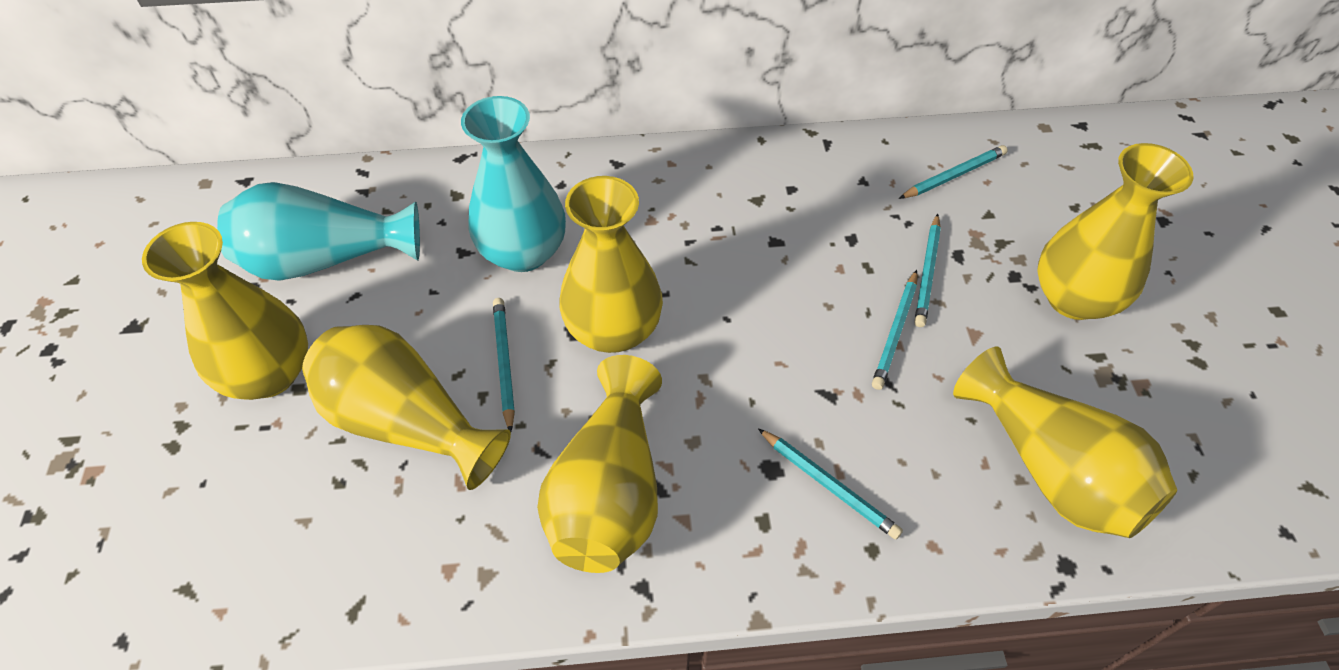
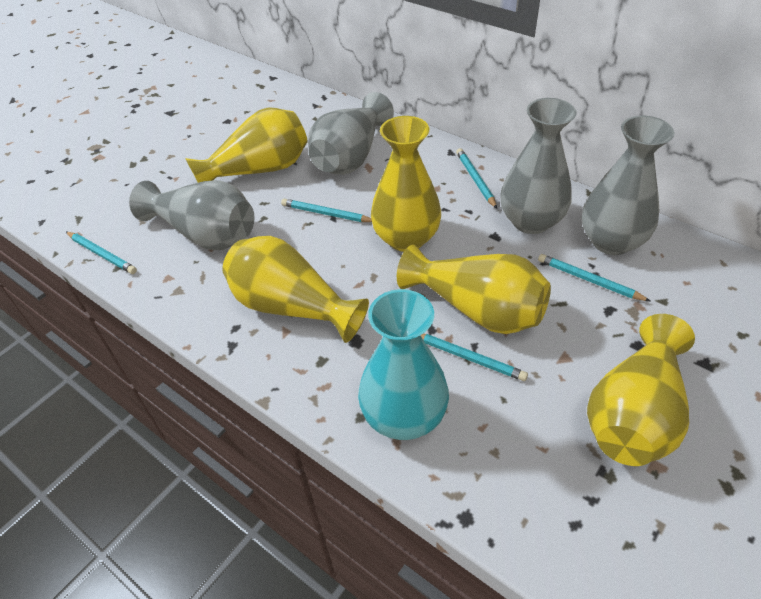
grey vase: none = 0 -> [129,180,254,250] [308,92,394,174] [500,98,576,234] [582,115,675,255] = 4
turquoise vase: [217,182,420,280] [461,96,566,272] = 2 -> [358,289,449,440] = 1
yellow vase: [142,222,308,400] [302,325,511,490] [537,355,662,573] [559,176,663,353] [953,346,1177,538] [1037,143,1193,320] = 6 -> [185,107,308,183] [222,236,369,343] [371,116,441,252] [397,245,551,334] [587,314,695,466] = 5

